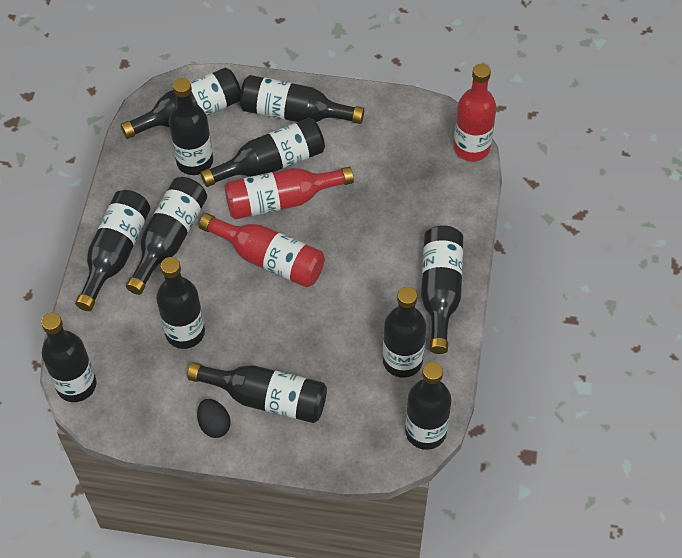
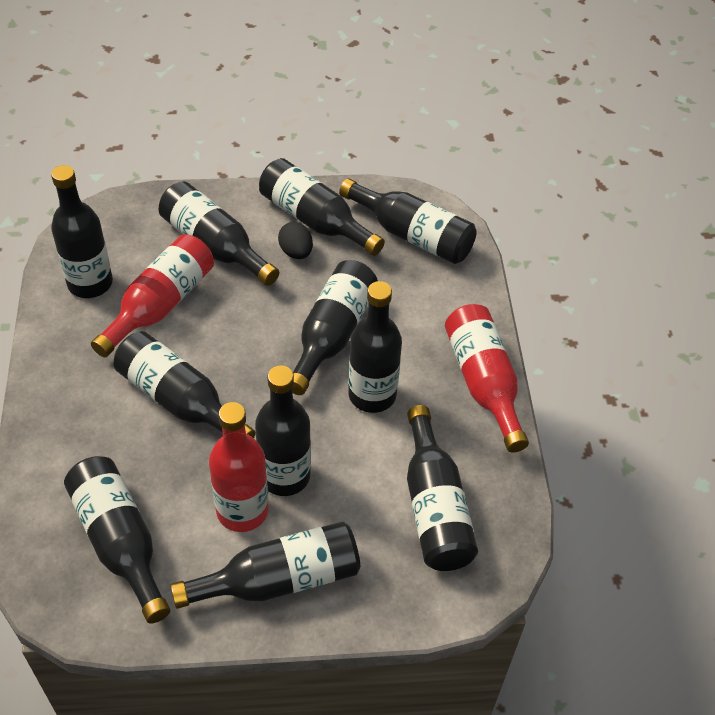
black bottle: [41,312,96,402] [75,190,150,311] [121,68,241,139] [126,177,207,295] [156,257,205,349] [169,78,213,175] [187,362,327,423] [200,118,325,187] [240,75,364,124] [383,287,426,378] [405,362,451,450] [421,225,463,354] = 12 -> [51,165,113,298] [64,456,170,624] [114,331,256,438] [159,181,279,286] [170,521,360,609] [255,366,311,496] [259,158,385,256] [292,260,378,395] [339,178,477,264] [348,281,402,413] [407,405,478,571] = 11

